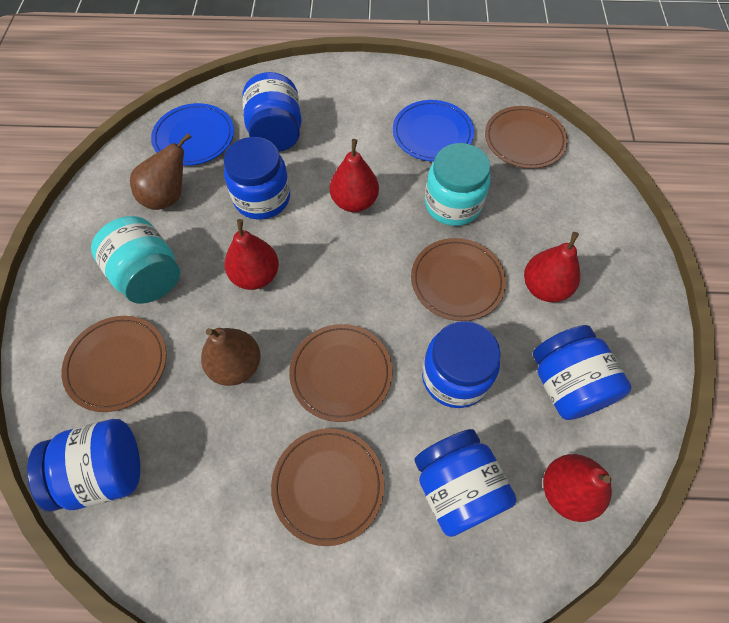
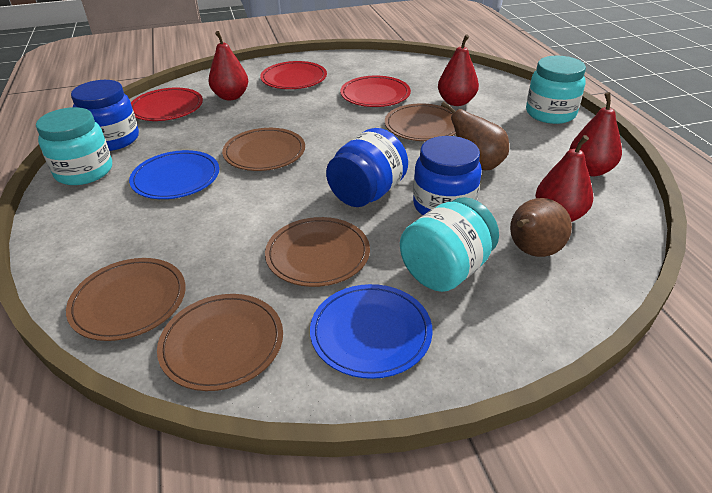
blue jar: [27,419,140,512] [223,137,290,220] [242,72,302,152] [414,429,517,537] [422,321,501,408] [533,325,631,420] = 6 -> [71,80,139,151] [326,128,408,207] [413,136,482,215] = 3
red plate: none = 0 -> [131,88,203,121] [260,61,327,89] [340,76,411,107] = 3
turquoise jar: [91,216,180,304] [425,143,491,226] = 2 -> [36,107,112,185] [400,197,499,292] [526,56,586,124] = 3

